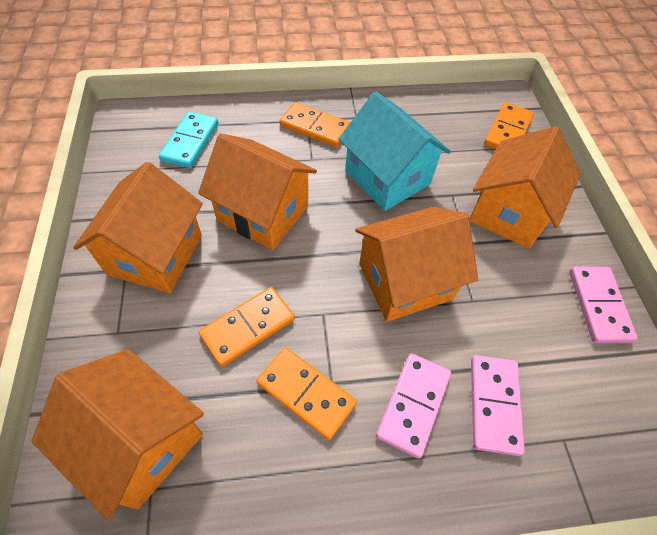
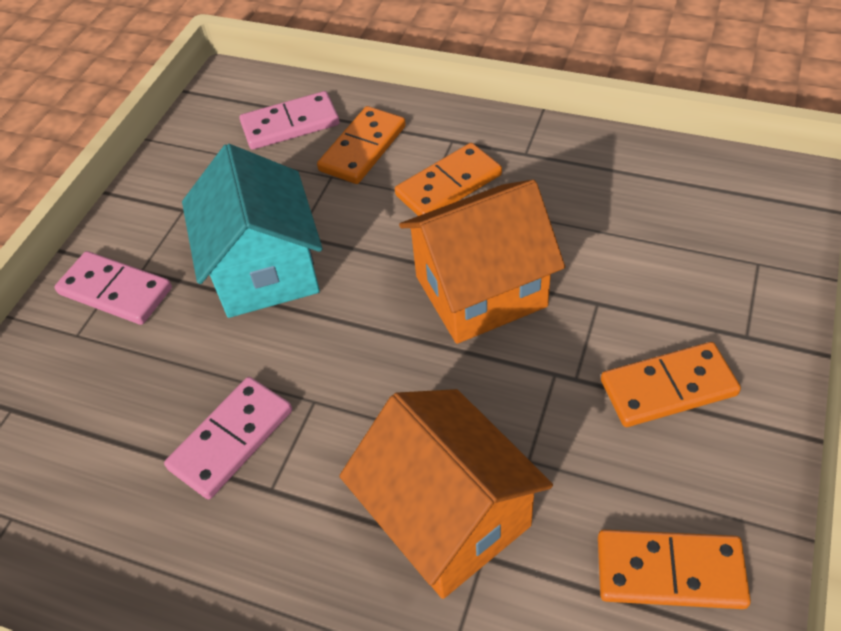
orange house: [31,349,204,521] [73,162,203,293] [198,133,317,250] [355,207,479,322] [469,126,581,248] = 5 -> [339,389,553,599] [399,180,565,344] = 2
turquoise domino: [159,111,218,168] = 1 -> none = 0

